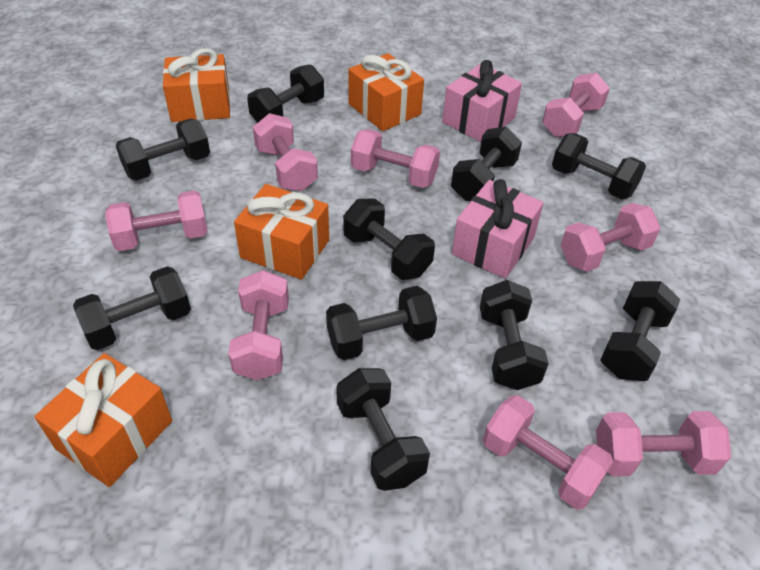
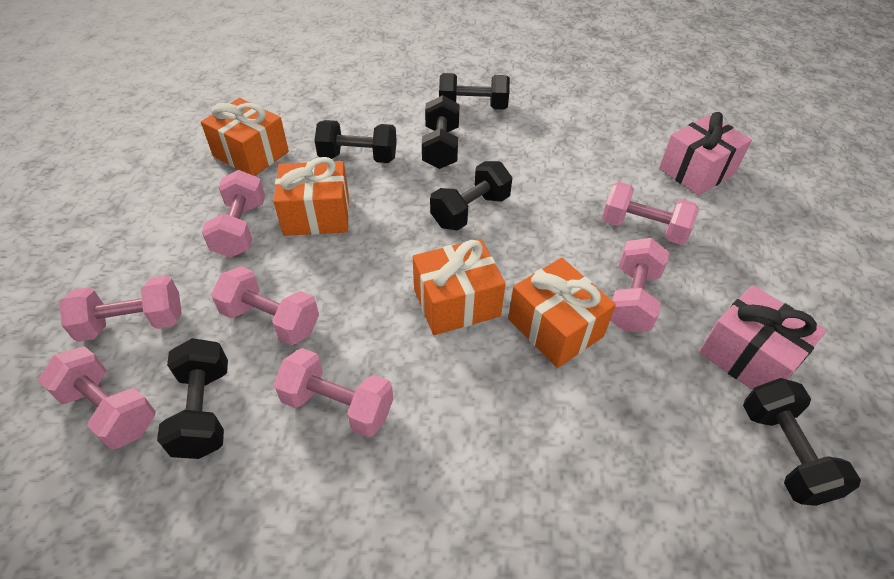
black dumbbell: [73,266,191,350] [116,119,210,181] [247,64,324,123] [326,286,437,360] [336,368,430,491] [343,198,435,280] [451,127,522,201] [480,280,549,390] [552,133,646,199] [601,281,680,381] = 10 -> [157,338,228,459] [314,120,397,163] [422,95,460,169] [430,161,513,231] [439,73,510,110] [743,378,861,506] = 6
pink dumbbell: [105,190,208,251] [228,270,289,380] [253,113,318,191] [351,129,440,188] [483,395,613,509] [542,73,610,137] [560,203,661,272] [596,411,731,476] = 8 -> [38,346,156,450] [59,275,182,342] [202,170,265,258] [211,266,319,345] [274,348,393,437] [602,182,699,245] [610,238,669,332] = 7

